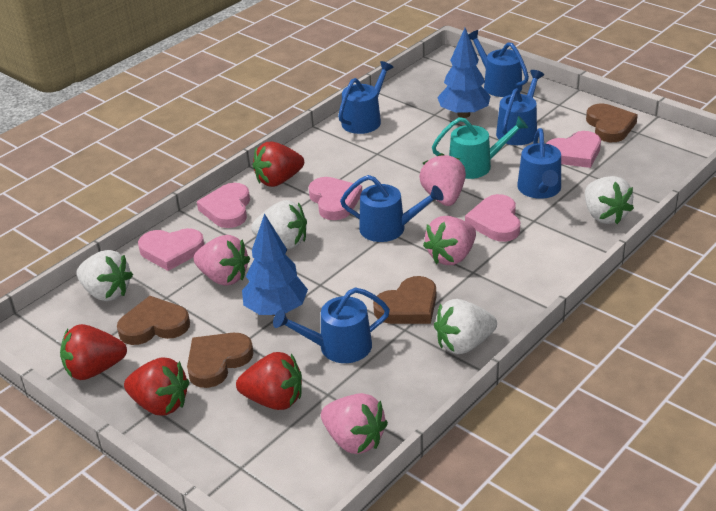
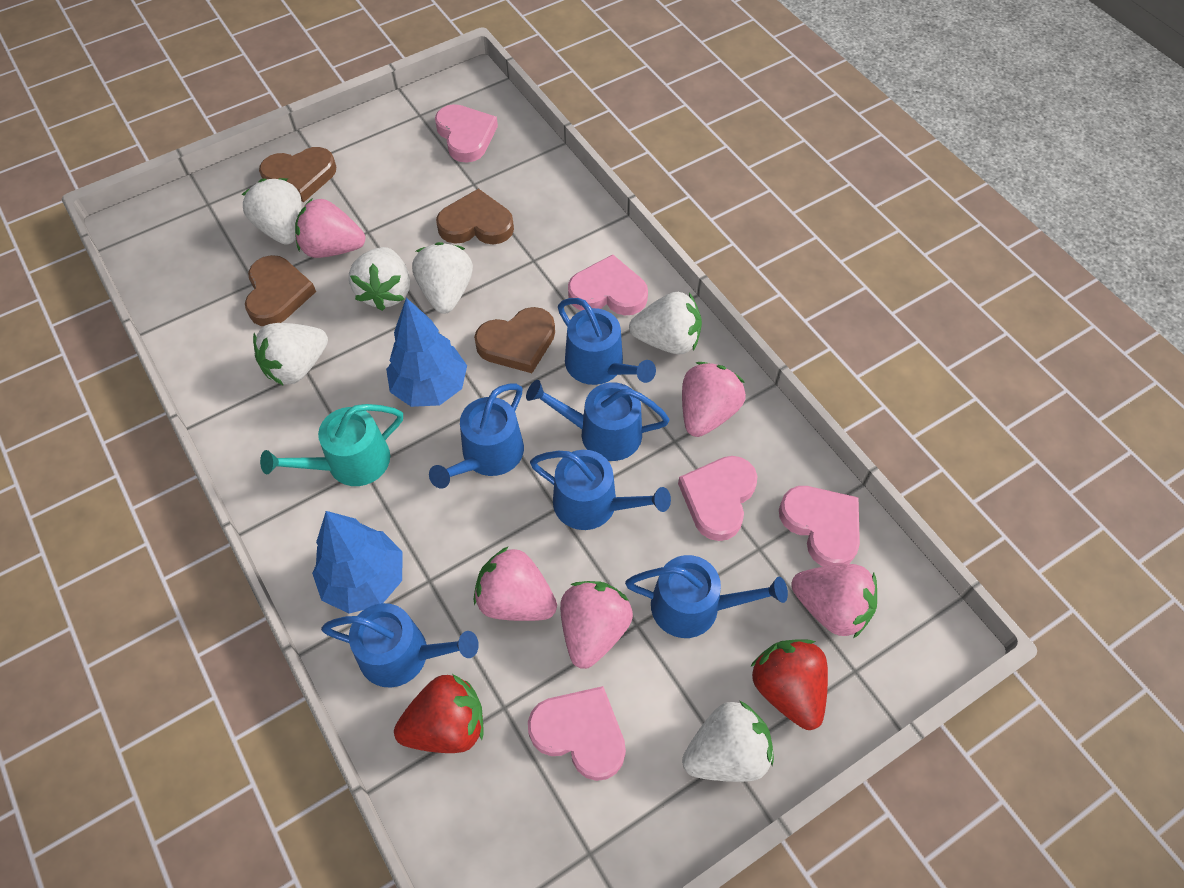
pink strawberry: [193,235,250,286] [321,393,388,454] [419,153,466,206] [423,216,476,265] = 4 -> [295,199,365,258] [474,547,557,621] [560,581,633,669] [682,362,746,437] [791,564,877,639] = 5
red strawberry: [60,324,127,380] [124,357,189,416] [236,352,302,410] [253,142,304,187] = 4 -> [394,674,484,753] [751,640,828,730] = 2
white strawberry: [76,250,133,301] [251,200,307,249] [434,299,497,354] [585,176,634,224] = 4 -> [242,178,302,245] [253,323,328,386] [349,247,410,311] [412,242,473,314] [629,292,702,355] [682,700,774,782] = 6

